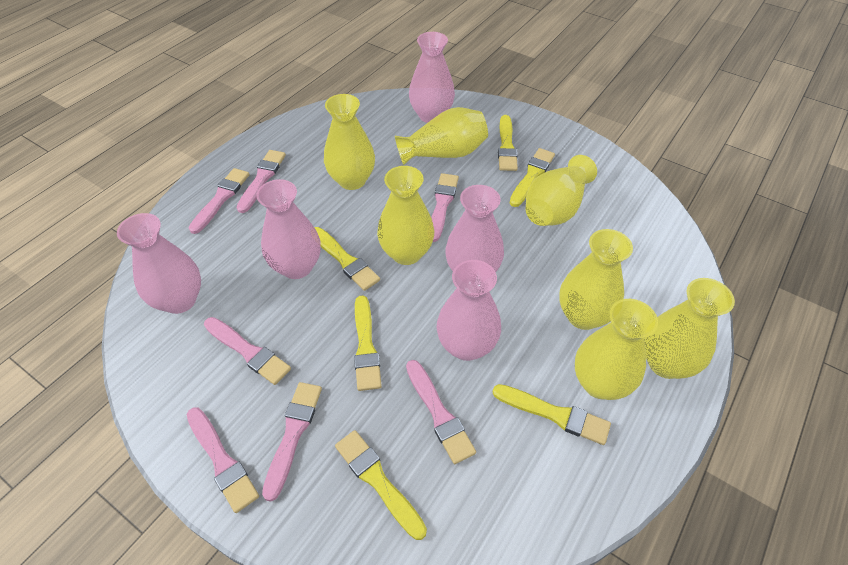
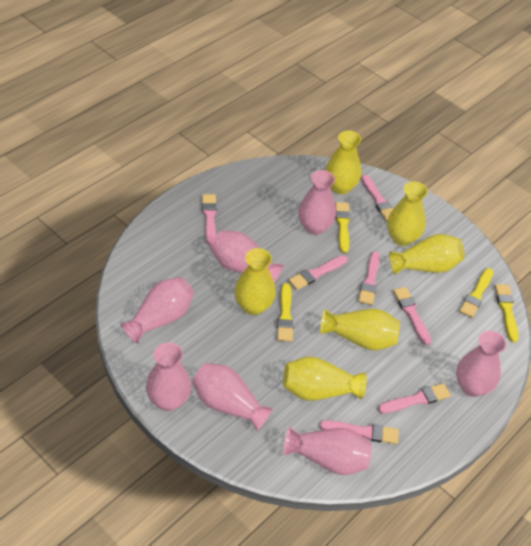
pink vase: [117,213,201,314] [256,179,321,279] [409,32,455,123] [437,260,501,361] [445,185,504,272] = 5 -> [121,277,194,344] [146,342,191,411] [192,363,273,431] [210,231,284,283] [284,427,372,475] [298,170,336,235] [456,331,506,397] = 7
yellow brush: [314,227,380,291] [335,430,427,540] [354,295,382,391] [493,384,611,445] [498,115,518,171] [510,148,555,207] = 6 -> [277,283,294,342] [335,202,350,253] [459,268,493,318] [495,284,518,342] = 4
yellow vase: [324,94,375,190] [377,166,434,265] [395,107,488,165] [526,155,597,226] [559,229,633,330] [575,299,658,400] [644,278,735,379] = 7 -> [235,248,275,315] [283,357,367,400] [320,309,400,350] [325,131,361,194] [387,181,428,246] [389,234,465,274] = 6

